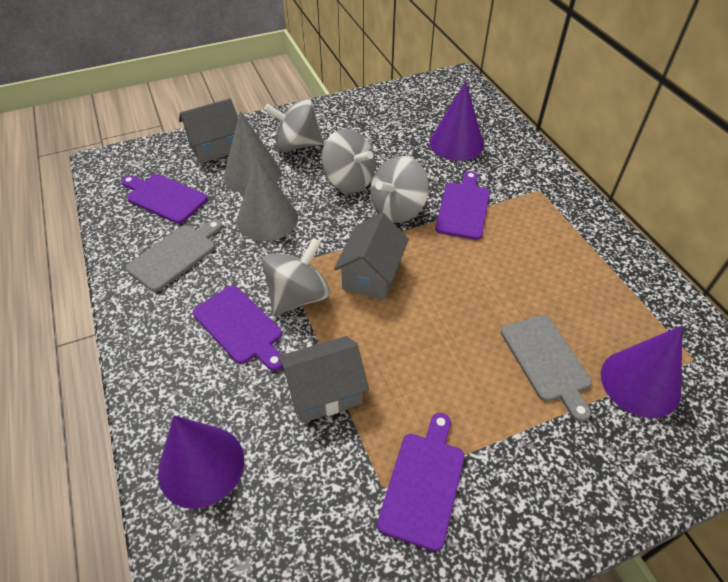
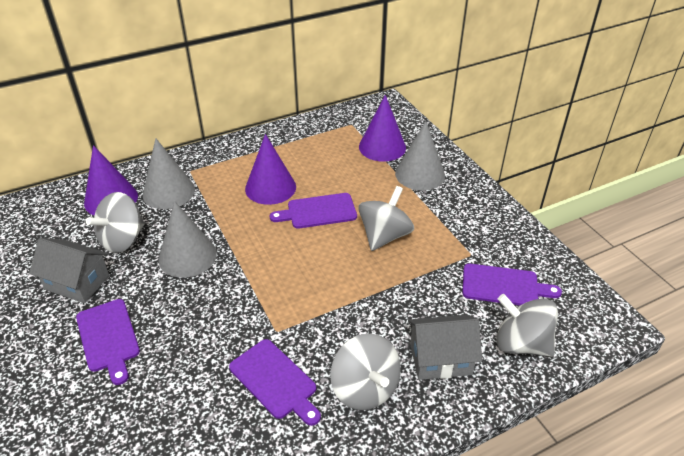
grey cone: [224,111,281,193] [237,156,298,241] = 2 -> [143,138,195,209] [159,201,217,278] [395,121,445,190] = 3
grey cutting board: [126,219,223,292] [501,315,592,422] = 2 -> none = 0
grey house: [179,98,238,164] [278,336,369,423] [334,213,409,300] = 3 -> [29,238,110,303] [408,315,482,380] = 2

